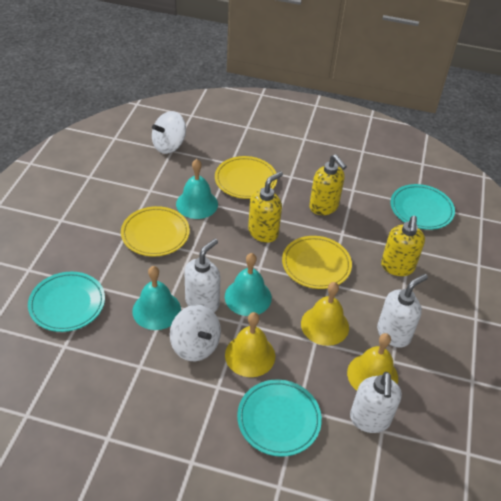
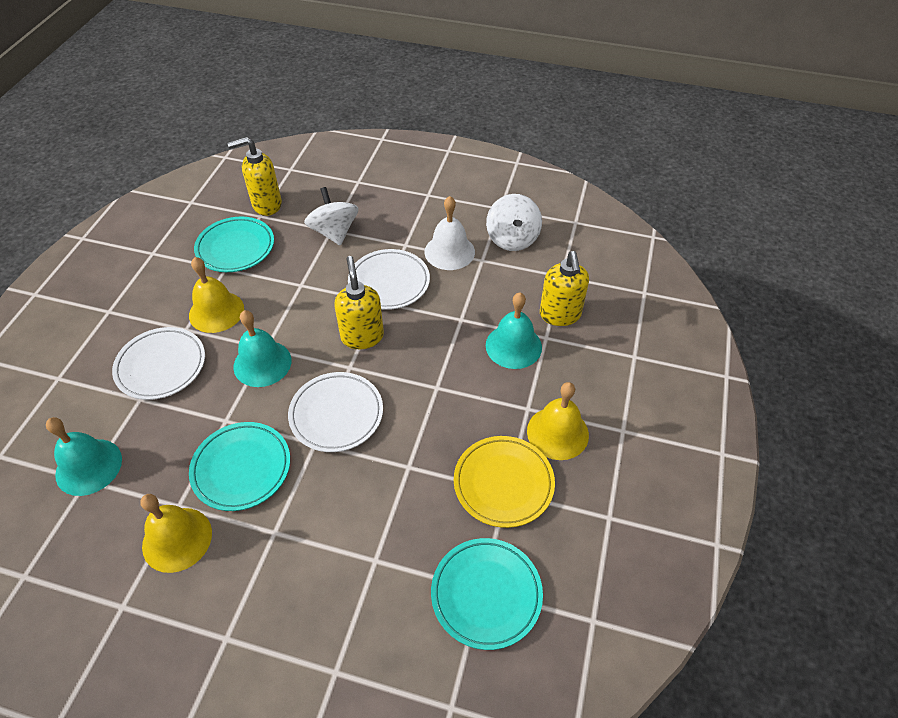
white bell: none = 0 -> [424,196,475,270] = 1
white plate: none = 0 -> [112,327,205,400] [288,372,383,452] [348,249,430,310] = 3
white soap dispenser: [185,239,220,312] [350,372,402,433] [377,274,428,348] = 3 -> none = 0
yellow plate: [121,206,190,257] [215,156,277,199] [282,236,352,289] = 3 -> [454,436,555,528] = 1

